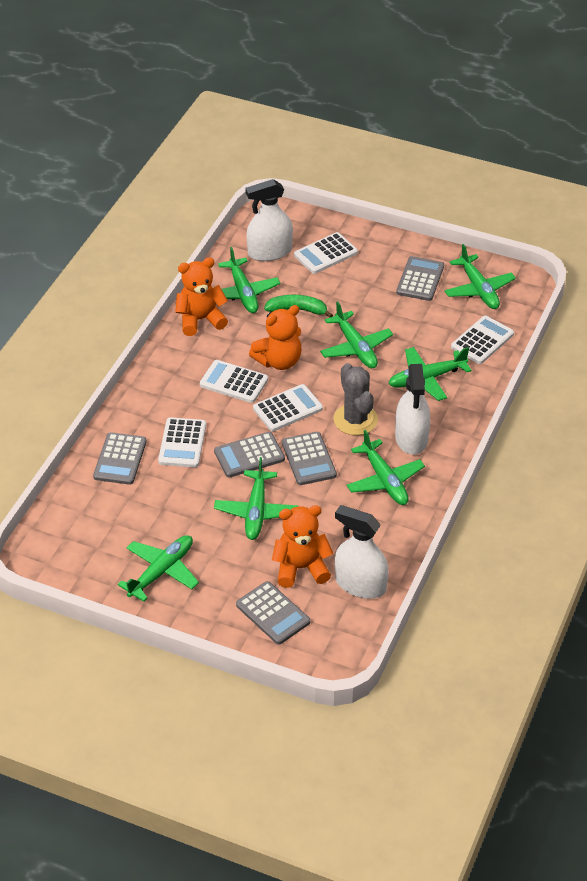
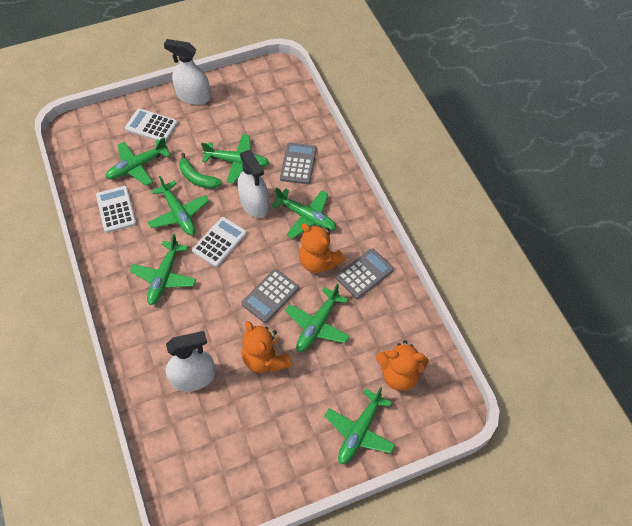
grey cactus: [334,363,378,435] = 1 -> none = 0
grey calculator: [93,432,147,485] [214,432,285,478] [236,581,310,645] [282,432,337,485] [396,256,444,301] = 5 -> [241,269,299,323] [280,143,317,184] [336,248,394,299] = 3
white calculator: [158,417,206,467] [200,360,268,403] [253,384,323,431] [294,232,358,274] [451,316,514,364] = 5 -> [96,186,136,233] [125,108,178,143] [192,217,247,267] = 3

